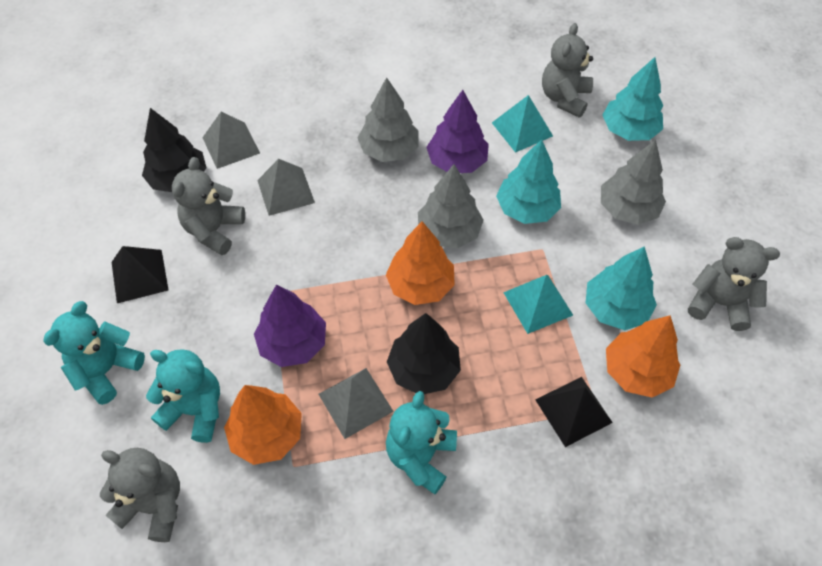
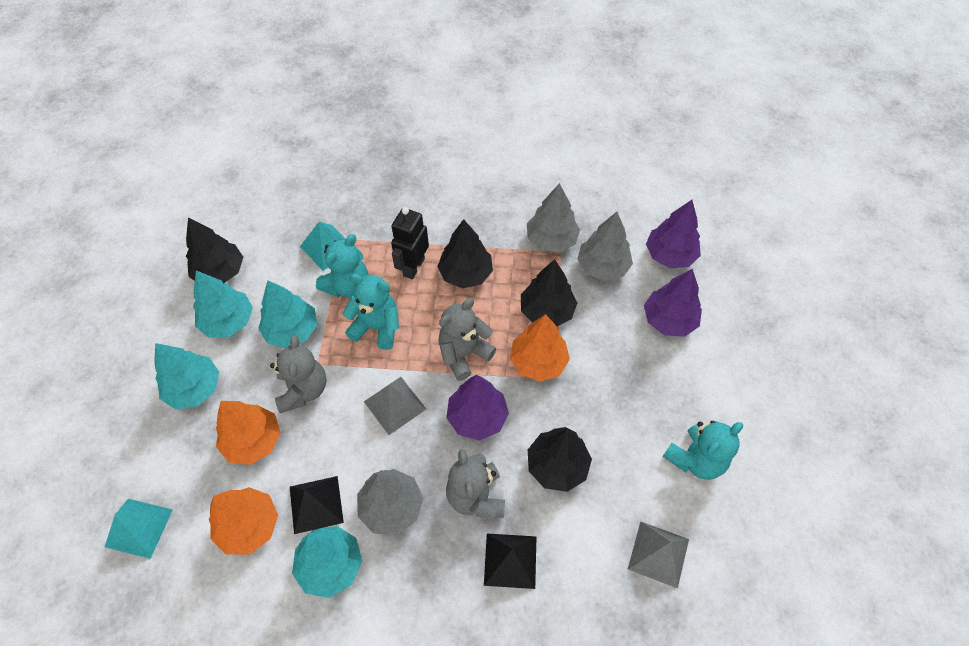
black robot: none = 0 -> [391,207,429,279] = 1
black tree: [142,108,207,192] [387,313,461,394] = 2 -> [186,217,243,284] [437,219,493,289] [521,260,577,326] [528,427,592,492] = 4
grey pyramid: [202,111,260,169] [257,159,315,216] [319,368,394,439] = 3 -> [364,377,426,435] [628,521,689,588] = 2
grey teddy bear: [100,448,180,542] [172,157,245,255] [542,23,593,118] [688,237,780,331] = 4 -> [270,335,326,413] [438,298,496,381] [446,449,505,520] = 3
purple tree: [254,284,326,367] [426,90,489,173] = 2 -> [446,375,509,441] [644,269,702,337] [646,200,701,268] = 3
turquoise tree: [496,139,561,224] [585,246,657,330] [602,57,663,141] = 3 -> [154,343,219,409] [193,270,253,338] [258,280,317,348] [292,526,362,598] = 4

